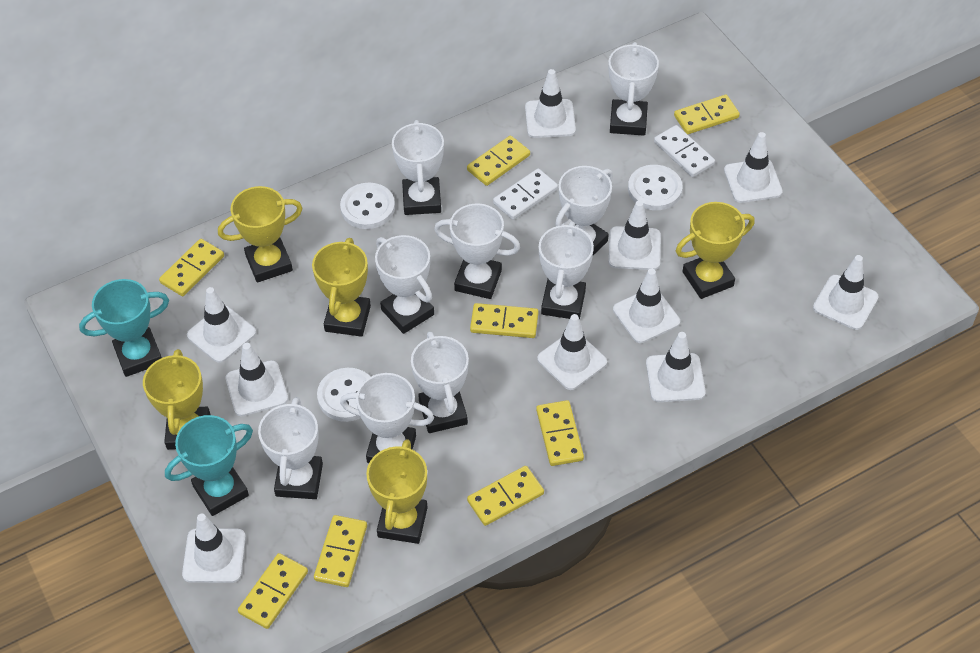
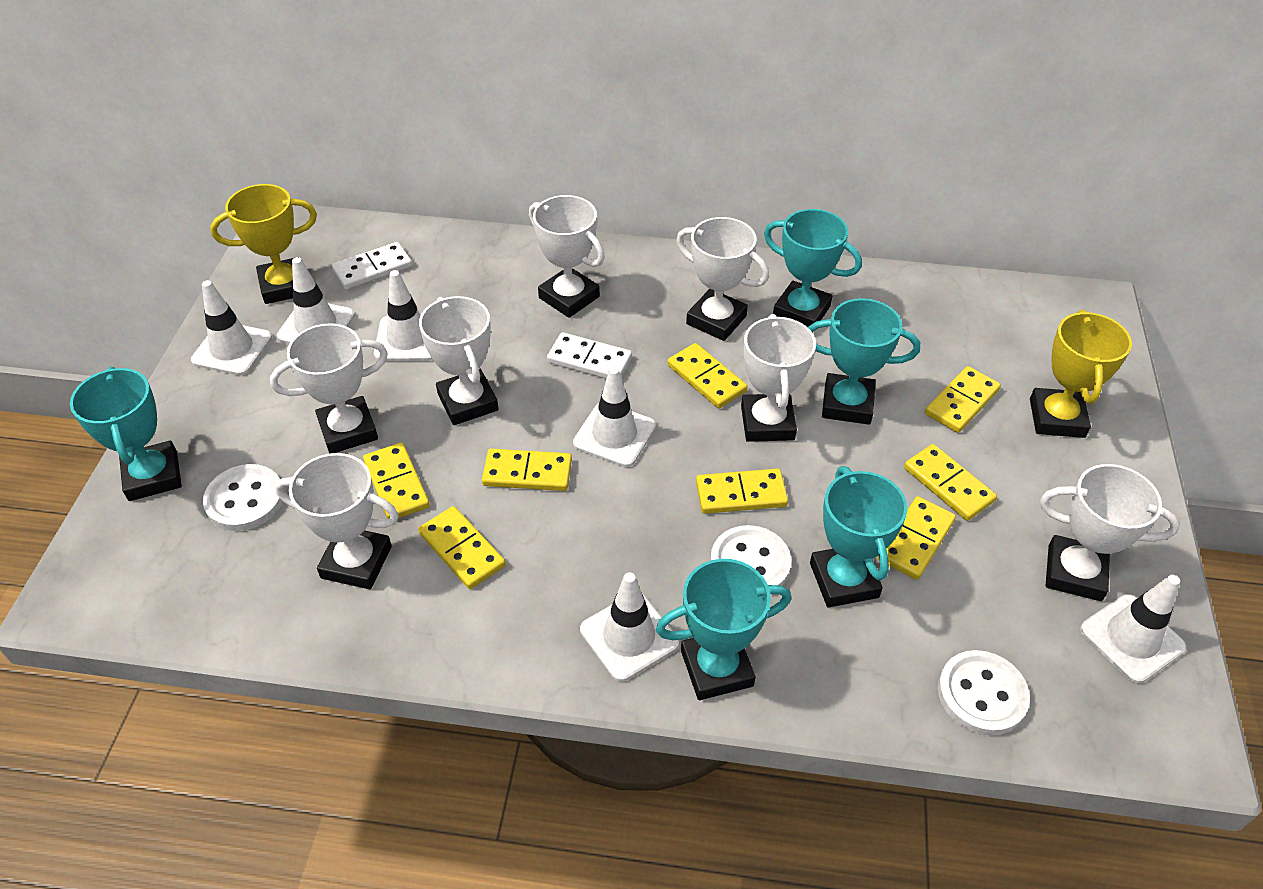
turquoise trophy: [79,279,169,377] [165,415,253,516] = 2 -> [70,367,182,501] [656,559,791,700] [764,209,862,327] [808,298,920,425] [810,466,907,608] = 5
white traffic cone: [182,513,246,583] [187,287,256,363] [225,343,288,416] [525,69,576,138] [537,314,607,390] [609,200,661,270] [613,268,680,343] [646,332,706,402] [724,132,783,203] [813,255,879,330] = 10 -> [191,280,272,375] [277,257,355,344] [374,270,433,361] [573,367,656,467] [580,572,679,681] [1080,575,1186,683] = 6
white trophy: [258,397,323,499] [340,373,434,463] [375,235,434,334] [392,120,444,215] [411,331,469,433] [434,203,520,299] [539,222,594,320] [555,166,613,255] [608,42,659,136] = 9 -> [270,323,388,454] [275,453,399,589] [419,296,499,425] [529,195,605,318] [676,217,769,341] [741,314,816,442] [1040,464,1180,601] = 7
yellow trophy: [143,349,210,450] [218,186,303,283] [312,238,371,337] [366,439,428,544] [676,202,755,299] = 5 -> [210,184,317,304] [1030,310,1132,438] = 2

